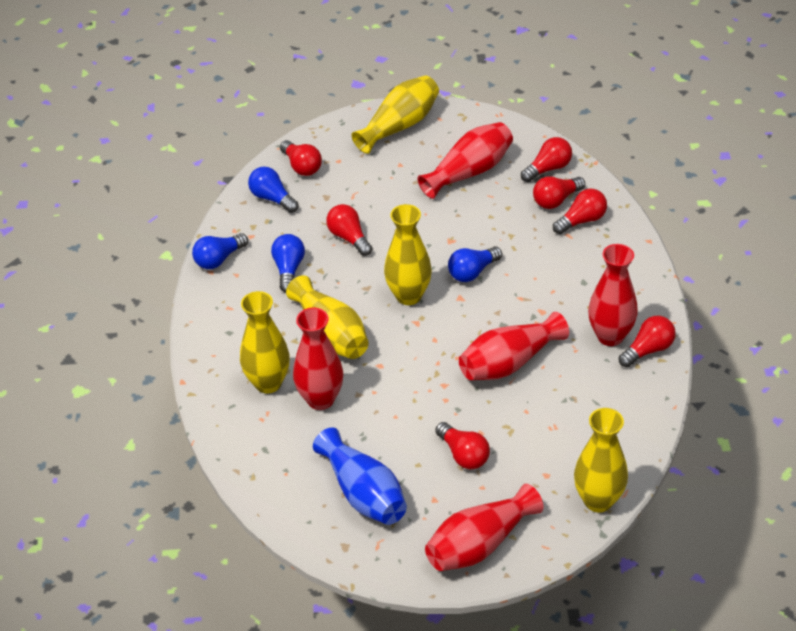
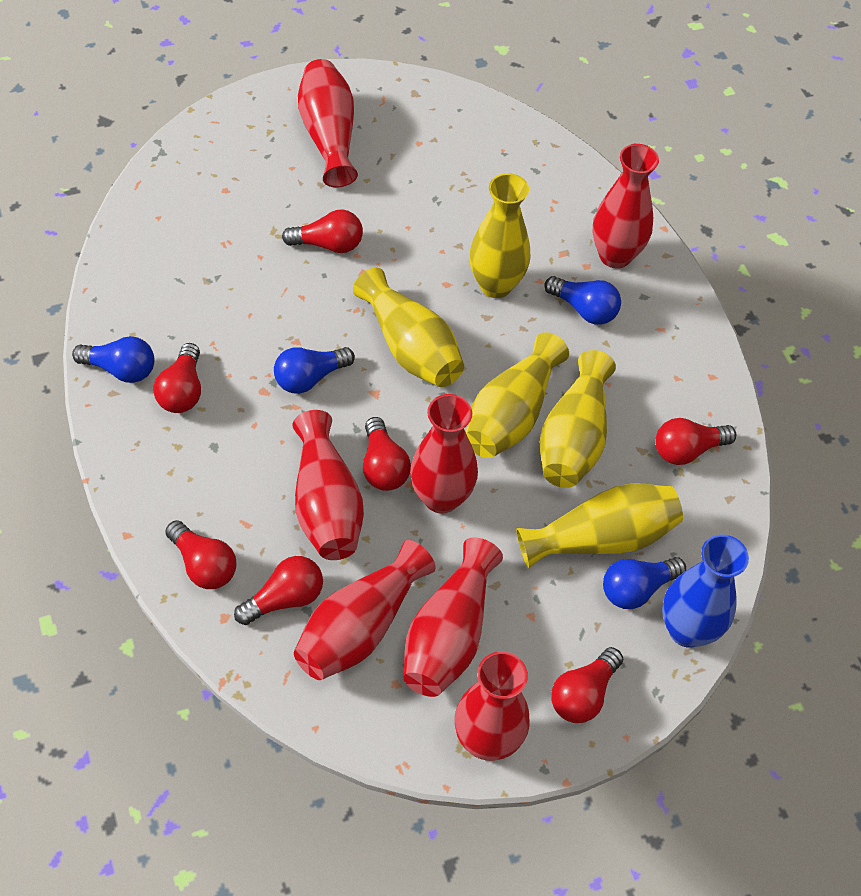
red vase: [293,307,343,410] [417,122,513,199] [425,484,544,571] [459,312,569,380] [588,244,638,346] = 5 -> [292,410,364,560] [294,540,436,680] [298,59,358,188] [404,537,503,697] [410,394,478,514] [455,651,530,761] [592,144,659,268] = 7

